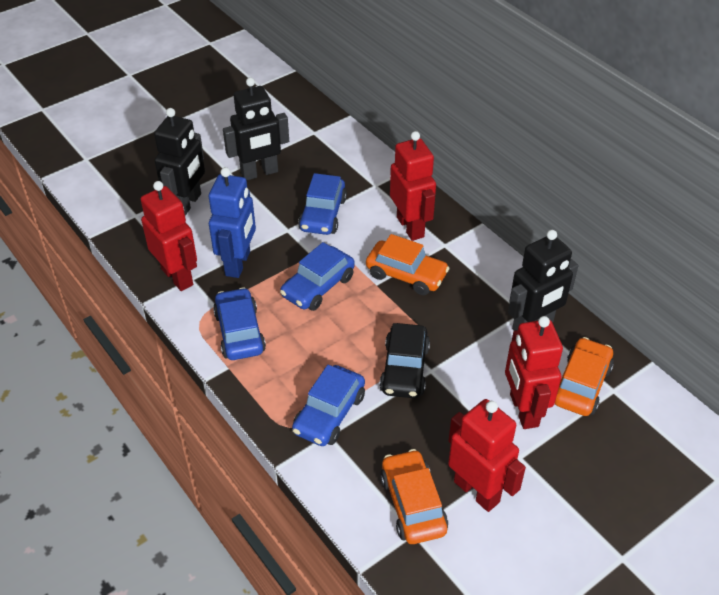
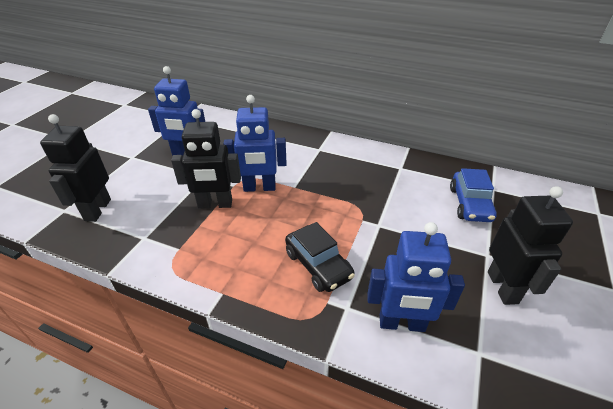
blue car: [213,287,266,360] [280,242,355,311] [292,365,365,446] [298,173,347,235] = 4 -> [450,168,497,222] = 1
blue robot: [209,167,256,278] = 1 -> [148,66,205,156] [223,95,287,192] [367,222,465,332] = 3
orange car: [366,234,449,295] [380,449,448,544] [555,337,614,416] = 3 -> none = 0
red robot: [141,181,197,291] [390,131,436,241] [448,399,526,512] [505,316,563,429] = 4 -> none = 0

